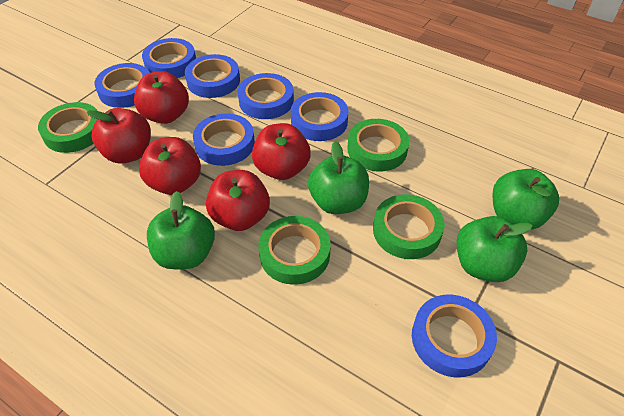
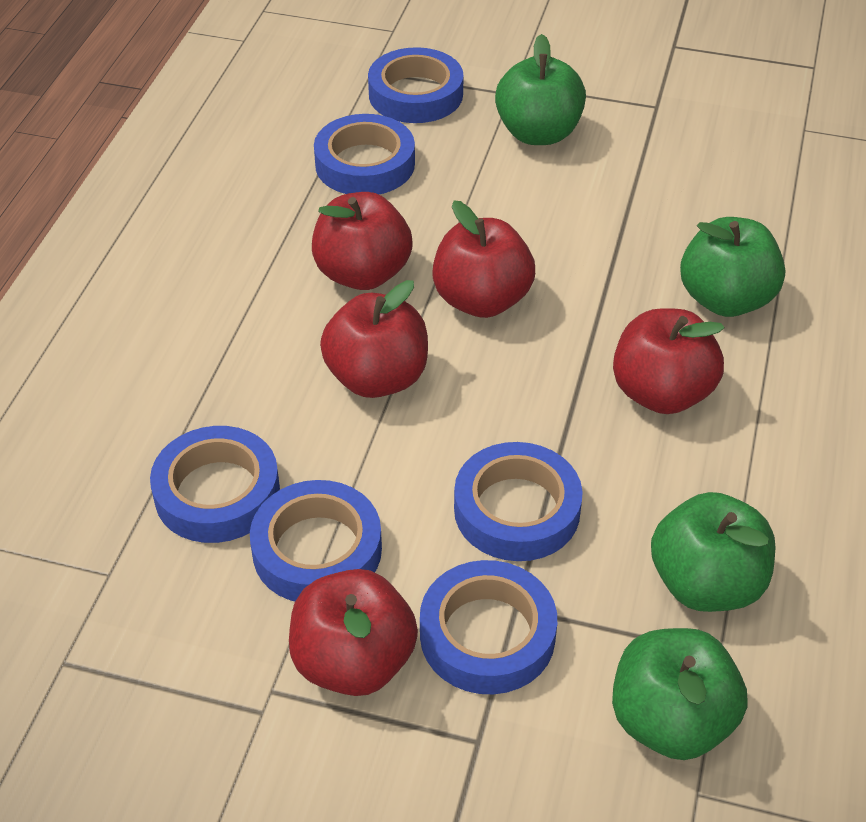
blue tape: [94,63,150,108] [142,38,196,78] [185,54,240,98] [193,114,255,166] [238,73,294,119] [291,92,349,141] [412,295,497,377] = 7 -> [150,426,280,543] [250,480,382,601] [314,114,415,194] [368,47,464,123] [420,560,557,694] [454,442,583,561] = 6
green tape: [38,102,98,153] [258,216,331,285] [347,119,409,172] [373,194,445,259] = 4 -> none = 0

